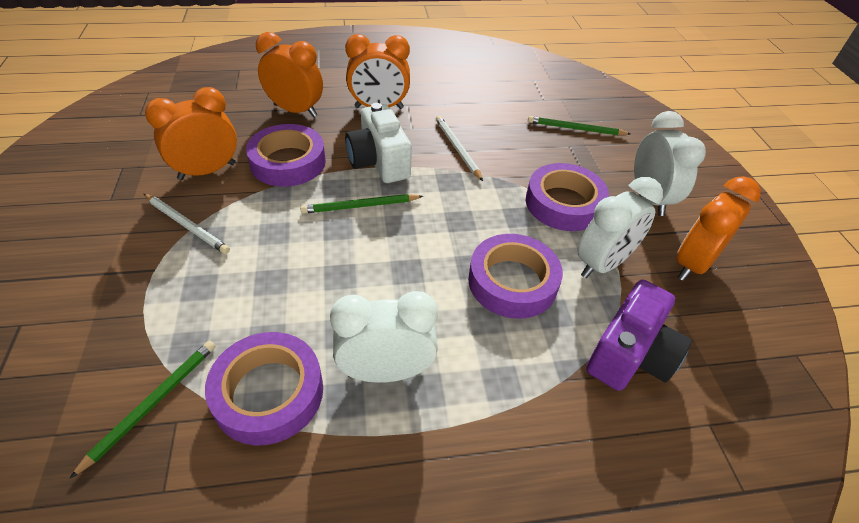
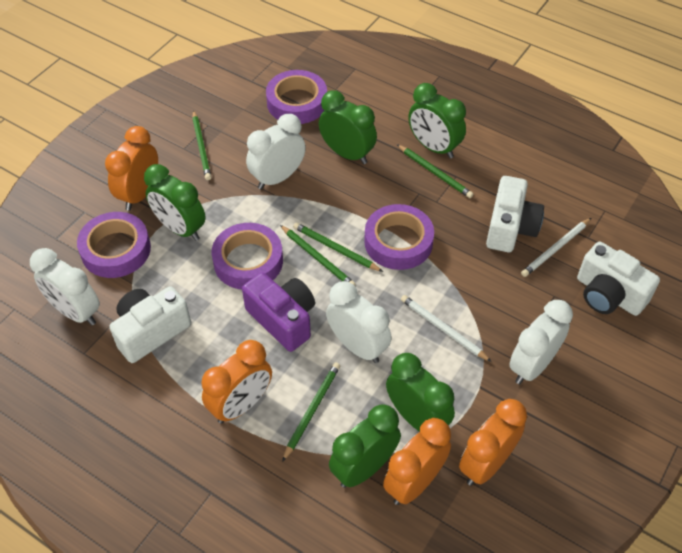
green clock: none = 0 -> [144,164,206,241] [319,90,377,164] [329,404,401,488] [386,353,455,432] [408,83,466,158] = 5
green pencil: [69,341,216,479] [300,194,423,214] [528,116,631,135] = 3 -> [192,110,211,180] [280,225,356,286] [282,362,340,462] [293,222,383,272] [397,144,474,198] = 5
white camera: [345,103,412,183] = 1 -> [109,286,191,363] [486,176,544,252] [577,241,660,316] = 3
white clock: [330,291,438,383] [577,177,663,278] [634,111,706,216] = 3 -> [30,248,100,325] [246,114,306,189] [326,281,391,363] [509,300,573,384] = 4

